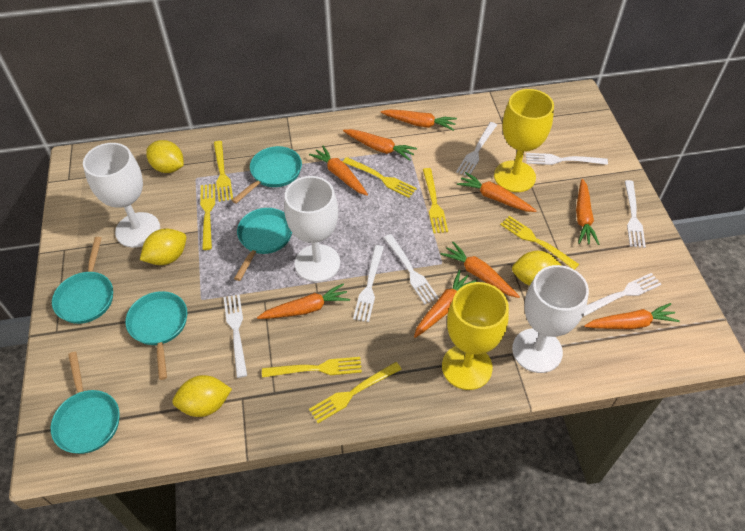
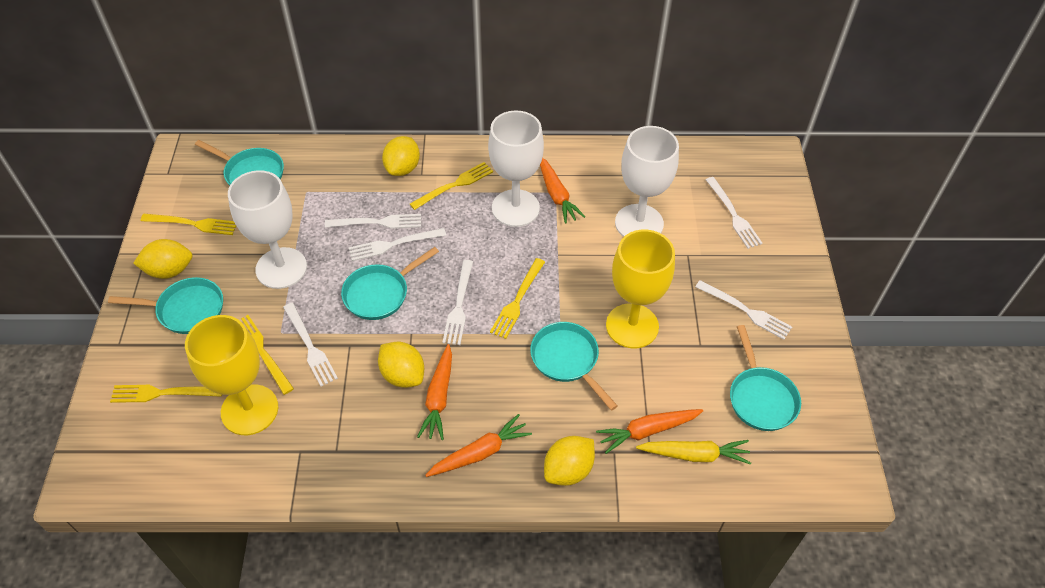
orange carrot: [257,283,350,319] [309,146,368,195] [343,129,417,161] [381,109,457,131] [414,270,477,338] [440,242,520,298] [457,172,537,212] [576,179,599,245] [584,303,680,329] = 9 -> [417,344,452,440] [425,414,532,477] [540,158,585,224] [596,409,703,454] = 4
white fork: [224,294,247,378] [353,245,384,322] [384,234,439,304] [456,122,497,177] [526,153,608,165] [583,273,662,316] [625,180,646,248] = 7 -> [283,303,338,386] [325,214,421,229] [349,228,446,261] [442,260,473,345] [695,280,792,340] [706,177,763,249] = 6
yellow carrot: none = 0 -> [636,440,751,465] = 1
yellow fork: [200,184,215,250] [214,141,233,202] [262,357,362,378] [309,362,402,423] [343,157,417,198] [423,168,448,234] [500,216,579,270] = 7 -> [110,385,222,403] [141,214,236,235] [241,315,294,395] [410,162,493,210] [490,258,545,339] = 5

